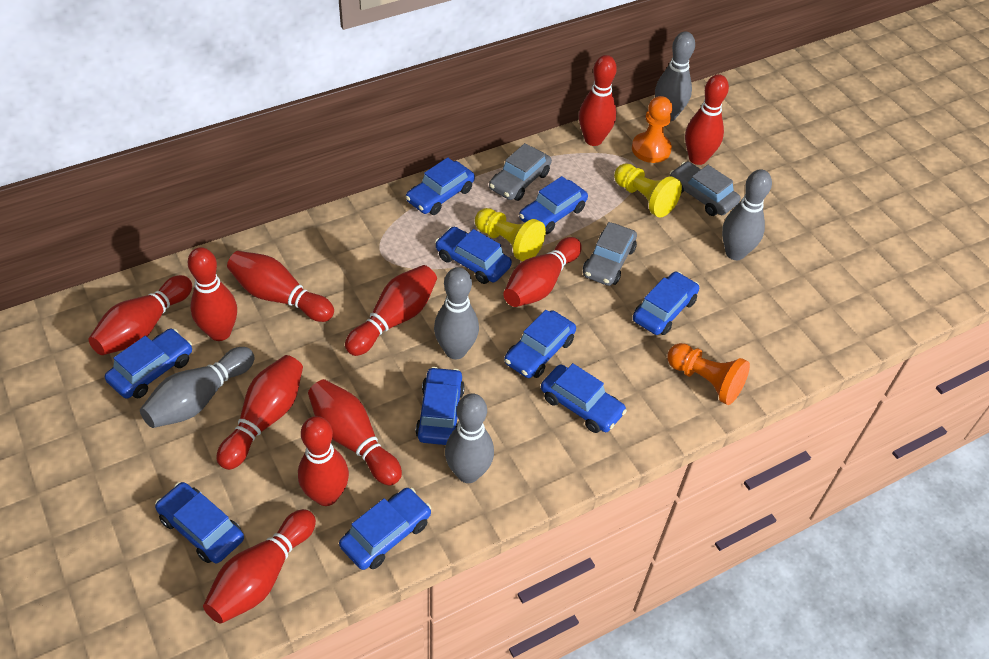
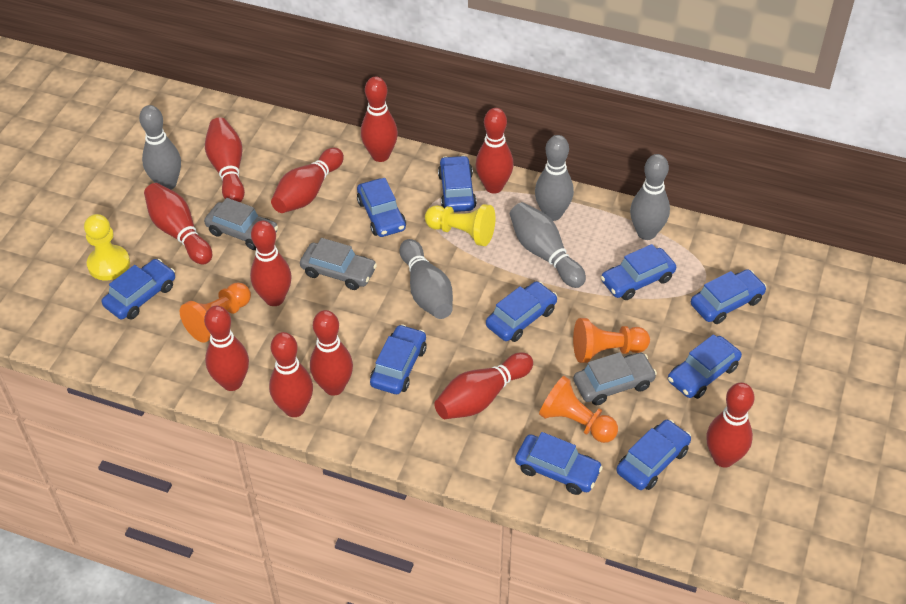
orange pawn: [632,96,672,163] [667,343,750,405] = 2 -> [180,282,251,343] [539,376,618,443] [573,318,650,363] = 3

